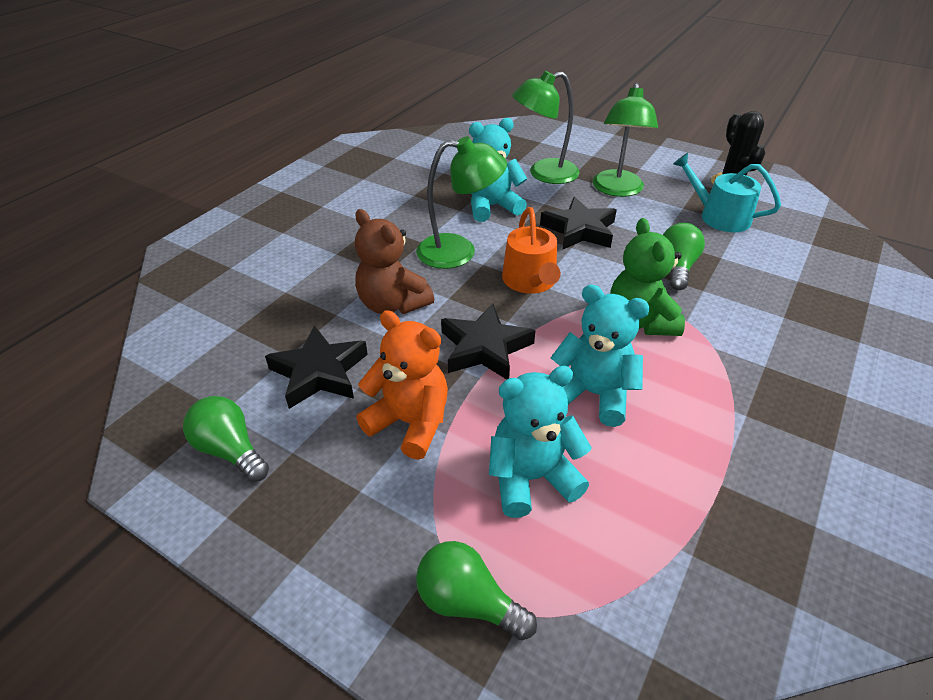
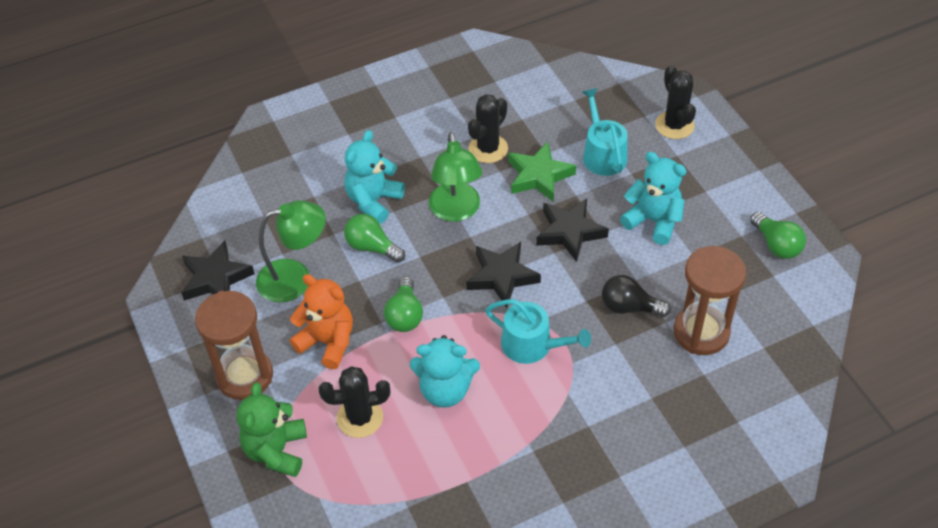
black cactus: [711,111,765,184] = 1 -> [318,366,390,438] [468,94,508,163] [655,65,696,139] = 3
black light bulb: none = 0 -> [602,275,671,317] = 1
brown hourglass: none = 0 -> [195,291,273,400] [674,246,746,355] = 2
brown teddy bear: [355,209,434,314] = 1 -> none = 0
green lamp: [416,136,507,269] [512,71,580,184] [592,83,658,197] = 3 -> [256,201,326,302] [429,132,482,222] = 2
green star: none = 0 -> [508,142,576,202] = 1
orange watering can: [502,207,561,294] = 1 -> none = 0
turquoise watering can: [673,153,781,232] = 1 -> [485,299,591,364] [583,88,628,176] = 2

